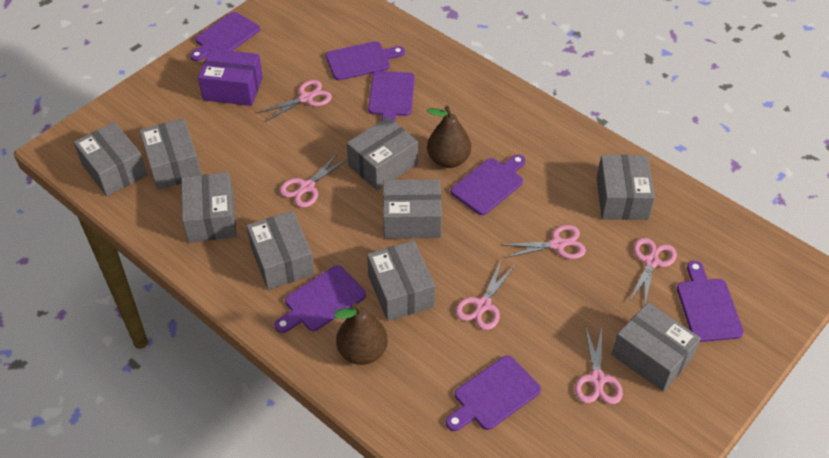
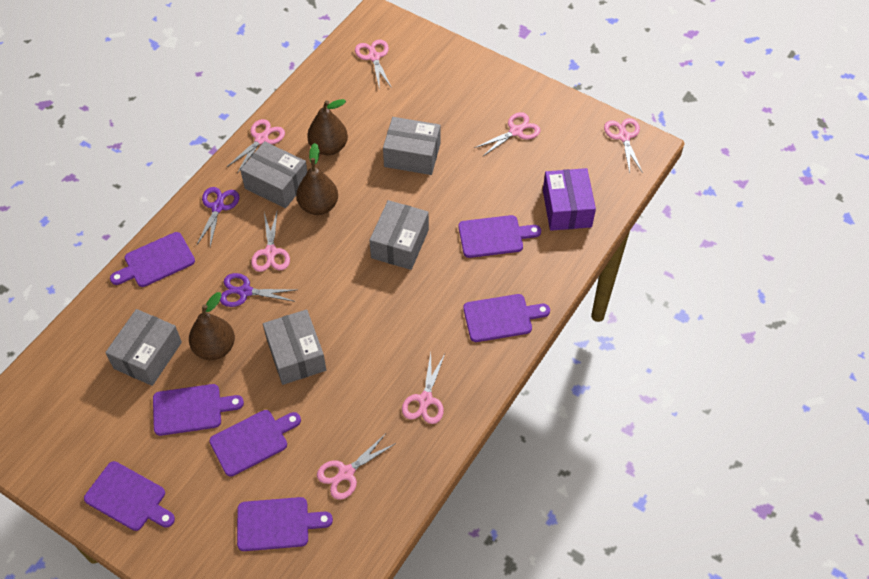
brown pear: [334,303,388,365] [427,106,471,168] = 2 -> [189,292,235,360] [296,143,338,215] [307,99,348,155] = 3
grey box: [74,122,147,196] [140,118,201,190] [181,172,237,243] [246,211,315,290] [347,117,418,190] [367,240,435,321] [383,179,442,239] [597,155,655,220] [612,302,701,391] = 9 -> [105,309,182,386] [240,141,308,208] [263,309,326,385] [369,200,429,270] [383,117,441,175] = 5
pink scissors: [258,80,332,122] [280,153,348,208] [455,261,515,330] [503,225,586,259] [575,326,623,404] [630,238,677,306] = 6 -> [227,119,285,173] [251,212,290,272] [317,434,396,500] [355,39,392,90] [402,353,445,424] [474,112,541,157] [604,118,643,173] = 7
purple scissors: none = 0 -> [196,187,239,247] [220,273,296,307] = 2

